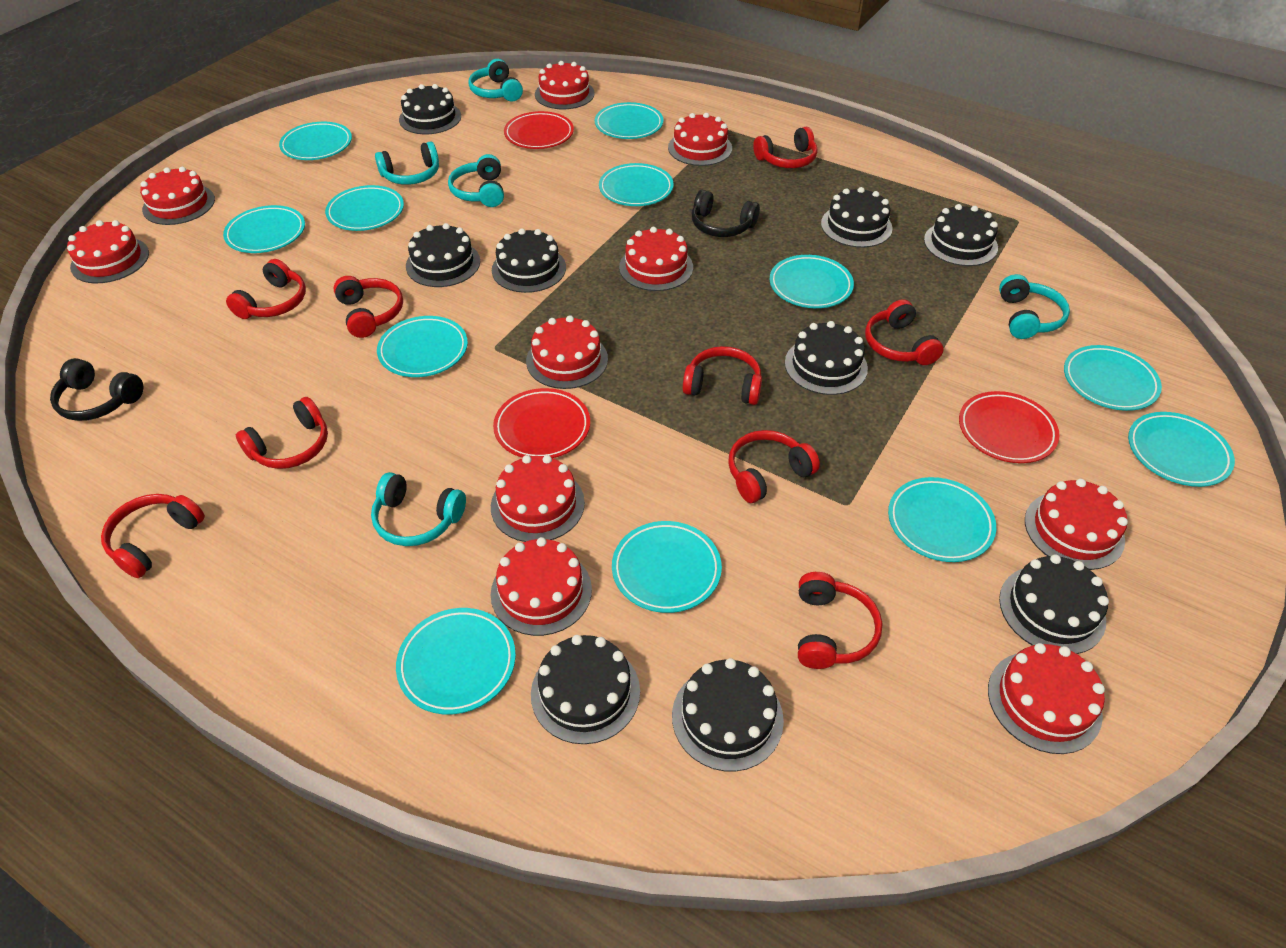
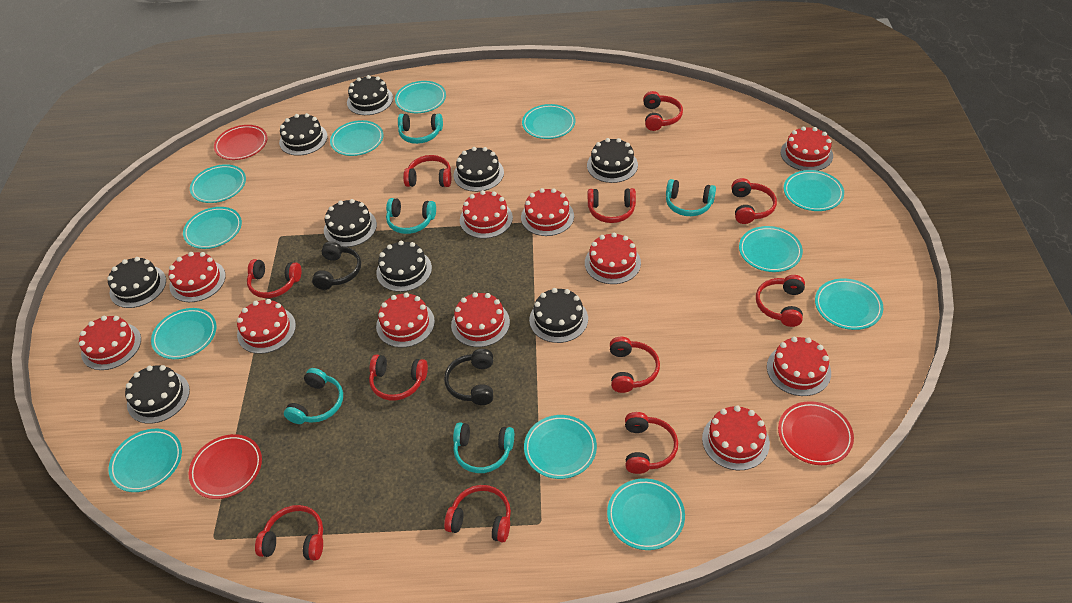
red cake: [67,220,149,283] [140,167,215,225] [491,455,585,542] [491,537,592,636] [526,315,608,389] [535,61,595,109] [619,227,693,291] [668,113,732,166] [988,643,1105,754] [1025,479,1128,570] = 10 -> [79,316,141,370] [168,252,226,302] [237,299,296,354] [376,292,435,348] [451,292,510,347] [460,190,513,238] [521,188,574,236] [585,233,641,284] [702,406,770,470] [767,337,831,396] [781,126,833,171] = 11
red headphones: [101,494,205,578] [226,259,306,319] [236,397,328,469] [333,276,403,338] [683,346,762,405] [728,430,820,503] [753,127,818,168] [798,572,883,669] [865,299,944,365] = 9 -> [247,259,302,298] [255,505,323,561] [369,355,428,400] [403,155,451,187] [444,485,511,542] [588,188,636,223] [610,337,660,393] [625,412,678,474] [643,91,683,131] [731,178,777,224] [756,275,805,327] = 11

